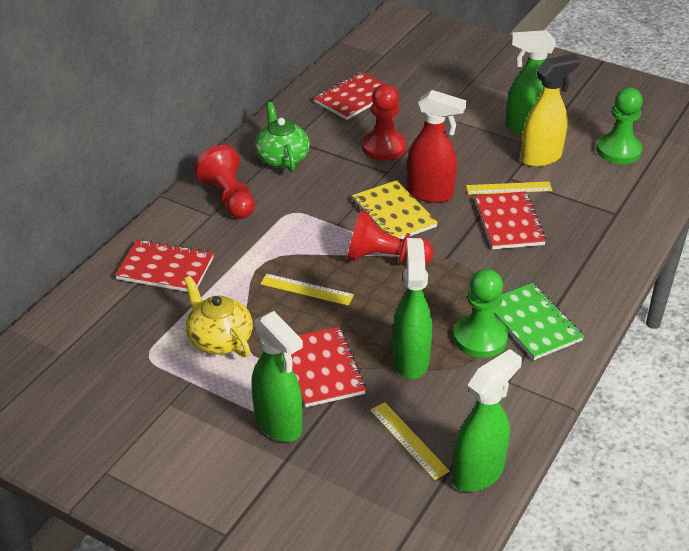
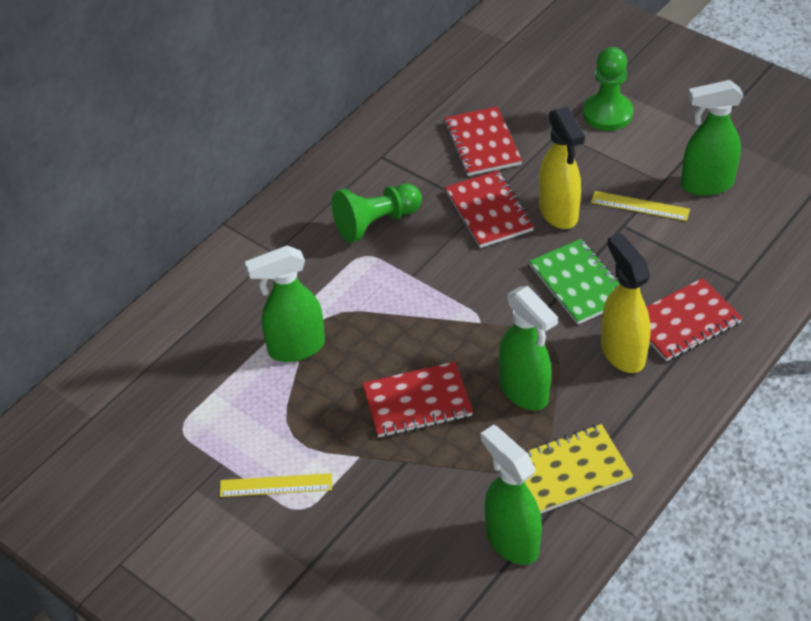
green teapot: [255,102,310,172] = 1 -> none = 0
red pawn: [194,145,255,219] [347,210,433,265] [362,84,406,161] = 3 -> none = 0
red spray bottle: [407,90,467,203] = 1 -> none = 0
yellow ruler: [260,274,354,306] [370,402,450,480] [466,182,552,195] = 3 -> [220,473,332,497] [591,191,690,221] = 2
yellow spray bottle: [521,54,580,167] = 1 -> [539,106,585,229] [601,234,651,373] = 2
yellow teapot: [184,276,253,357] = 1 -> none = 0

